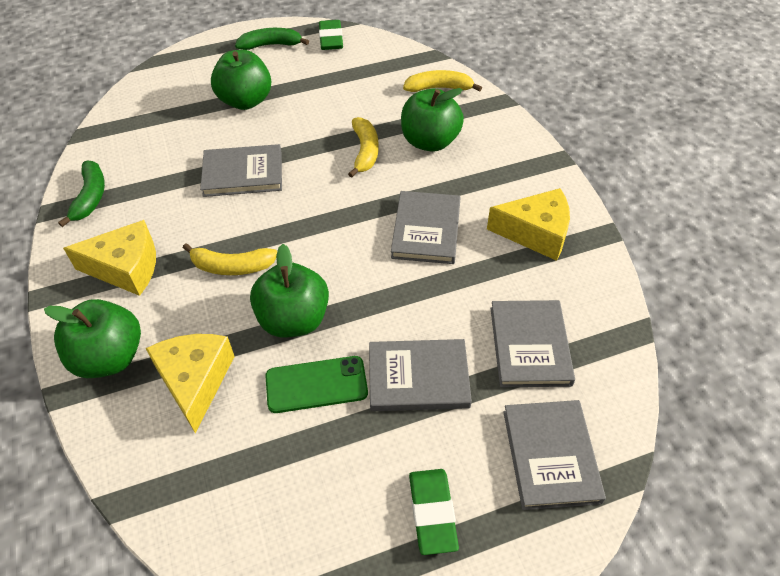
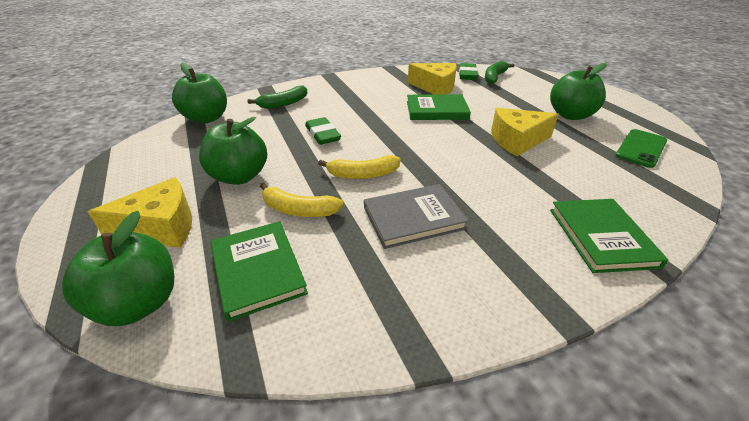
green book: none = 0 -> [211,221,308,322] [407,94,471,120] [550,199,668,273] = 3
grey book: [200,144,282,197] [369,339,472,411] [391,191,461,264] [491,300,575,387] [503,400,606,510] = 5 -> [364,184,469,249] = 1
yellow banana: [183,244,277,275] [348,117,379,178] [403,70,482,92] = 3 -> [260,183,344,217] [318,155,401,179] = 2

